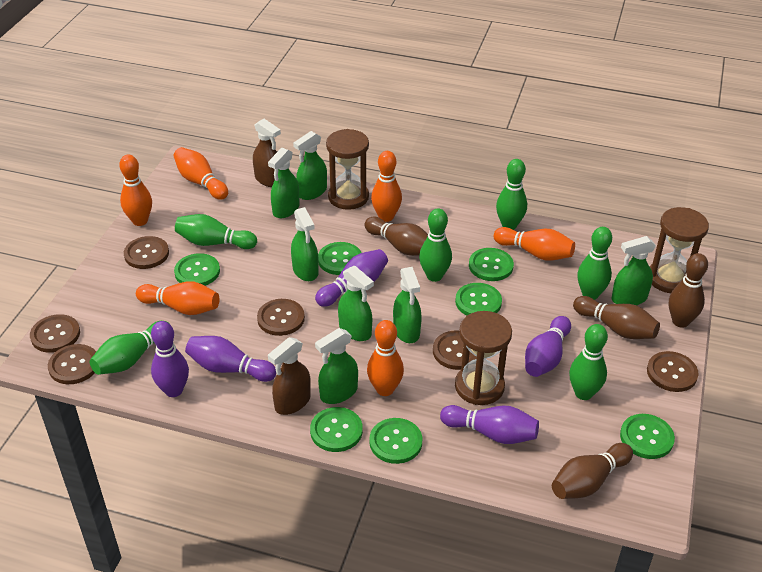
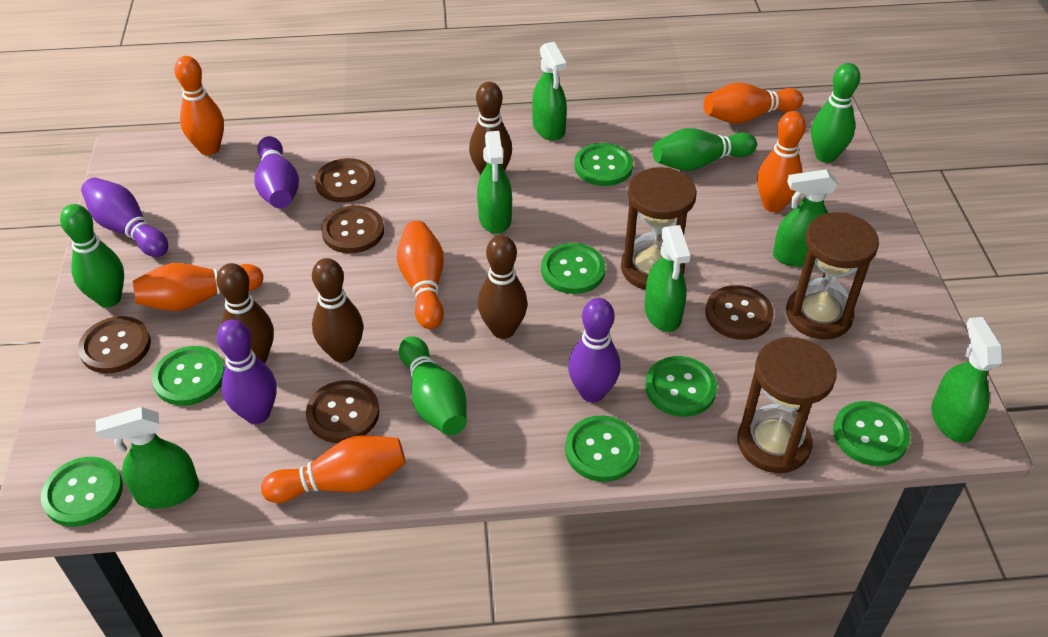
brown button: [30,314,80,353] [48,344,96,384] [124,236,169,269] [257,299,305,336] [433,331,477,370] [647,351,699,392] = 6 -> [78,316,151,373] [306,380,379,443] [315,158,375,203] [321,205,384,253] [705,285,774,340] = 5
brown spray bottle: [253,119,281,187] [268,337,311,415] = 2 -> none = 0
green bowling pin: [90,321,168,375] [175,214,257,249] [419,209,452,282] [496,159,527,230] [569,324,608,400] [577,227,612,300] = 6 -> [60,204,124,307] [399,336,467,435] [653,128,757,171] [811,63,860,163] = 4
green spray bottle: [268,148,300,218] [291,207,319,281] [293,131,327,200] [315,328,358,404] [338,266,374,341] [393,267,422,343] [612,236,656,305] = 7 -> [96,407,199,509] [477,131,512,234] [532,42,567,141] [645,225,690,332] [773,169,838,267] [931,317,1003,443] = 6
purple bowling pin: [151,321,189,397] [185,336,276,382] [315,249,388,307] [440,405,539,444] [525,316,571,377] = 5 -> [81,177,168,257] [217,319,277,424] [254,136,299,209] [568,298,621,402] = 4

